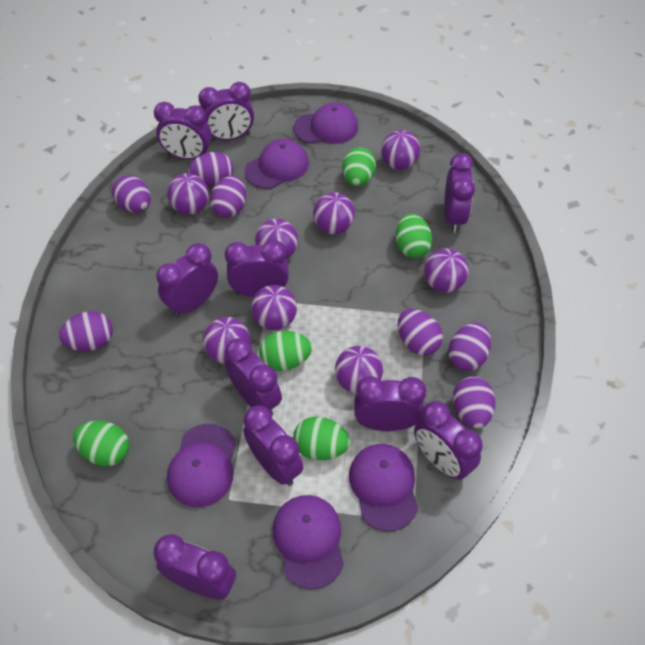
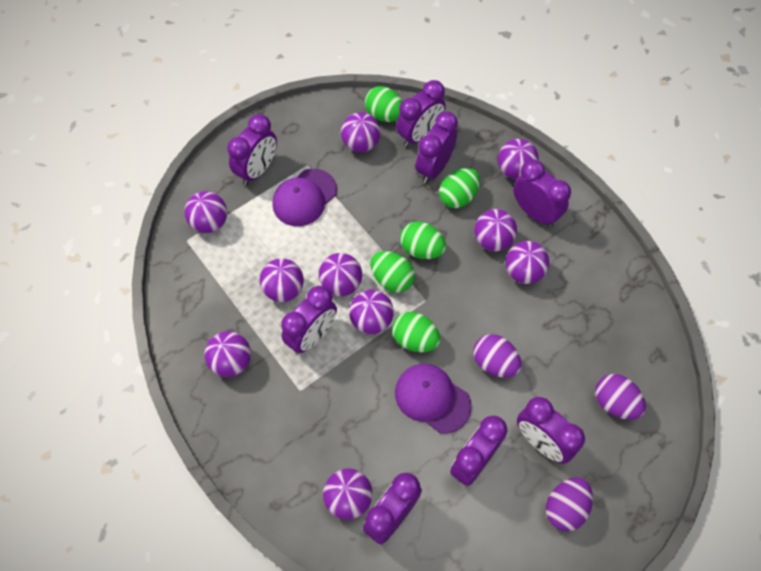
purple ball: [167,173,209,215] [203,317,251,364] [251,285,297,330] [255,219,298,259] [313,192,355,234] [335,346,383,394] [381,130,420,170] [424,248,469,293] = 8 -> [184,191,227,233] [204,331,251,377] [260,258,304,302] [319,253,362,296] [323,468,372,520] [341,112,380,153] [349,290,394,334] [474,209,517,251] [498,139,539,179] [505,241,549,284] = 10
purple cap: [167,424,236,507] [244,139,309,189] [273,495,344,589] [294,103,358,144] [349,444,418,531] = 5 -> [272,169,337,226] [395,364,472,434] = 2
purple clock: [154,102,212,160] [154,534,236,600] [156,243,218,317] [198,82,254,142] [225,240,289,297] [225,338,282,416] [243,405,303,486] [354,376,426,431] [414,401,483,480] [444,153,475,233] = 10 -> [227,114,277,185] [281,286,337,354] [363,473,422,544] [396,80,446,147] [415,111,458,183] [450,416,507,486] [513,160,571,227] [517,397,585,464] = 8
purple egg: [59,311,113,351] [112,175,151,213] [189,152,234,186] [210,176,246,218] [398,309,443,356] [448,322,491,371] [453,376,495,429] = 7 -> [473,334,521,378] [546,477,593,532] [595,374,646,420] = 3

